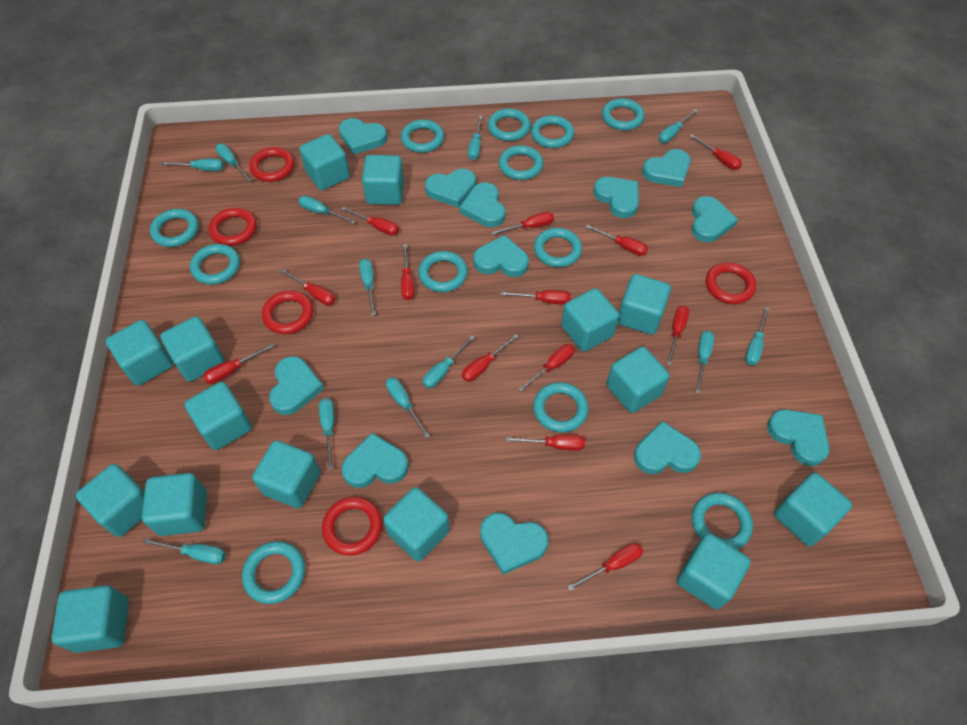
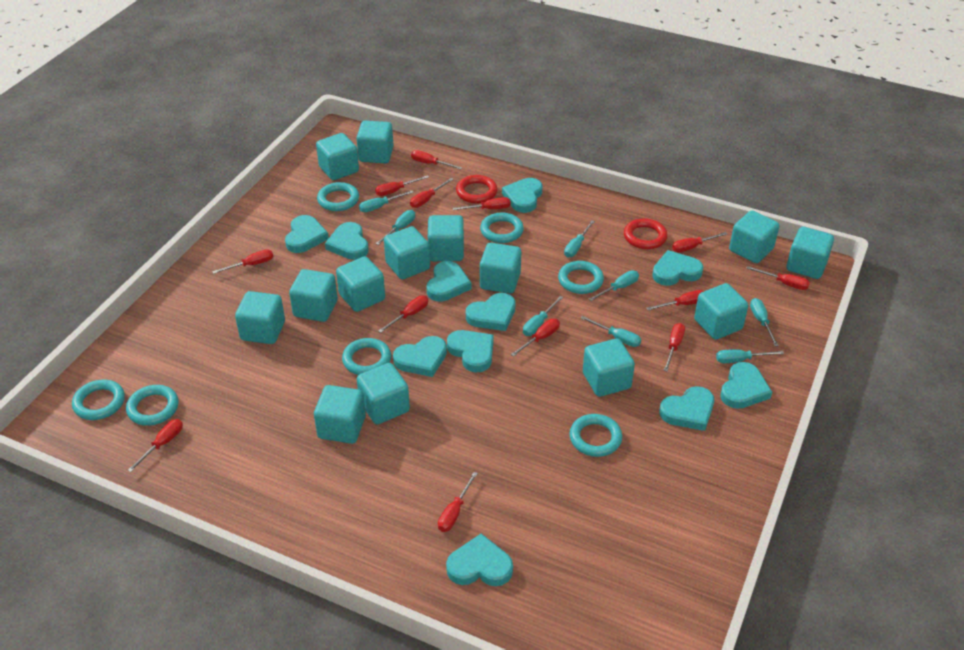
red ring: [209,208,257,246] [249,147,295,182] [262,290,313,334] [322,497,383,556] [706,262,756,304] = 5 -> [456,175,498,203] [624,218,668,249] = 2
turquoise cube: [51,585,129,653] [76,464,145,537] [106,320,173,386] [142,473,207,536] [160,316,225,382] [185,382,252,450] [252,440,321,508] [299,134,350,190] [362,155,404,205] [383,487,450,562] [561,288,619,352] [607,347,670,413] [618,274,671,335] [677,533,751,610] [774,473,852,546] = 15 -> [235,291,285,344] [289,269,338,322] [314,385,366,444] [316,133,359,180] [336,256,385,312] [357,121,394,163] [357,363,410,424] [384,226,430,279] [428,215,464,261] [480,243,521,294] [583,339,635,397] [694,283,748,340] [729,211,779,263] [786,227,834,279] = 14
turquoise heart: [269,356,324,415] [339,118,387,154] [341,433,409,488] [425,169,476,208] [460,182,505,227] [473,235,529,277] [480,513,548,575] [593,177,639,218] [634,421,701,474] [642,149,691,187] [691,196,738,242] [767,409,830,466] = 12 -> [285,215,329,253] [325,222,369,260] [393,336,447,377] [426,261,472,301] [446,534,513,586] [447,330,494,372] [466,293,516,331] [502,178,543,213] [652,250,703,286] [659,386,714,431] [720,362,772,409] = 11
turquoise ring: [150,209,199,247] [190,244,240,285] [242,541,305,604] [401,119,444,153] [418,251,468,292] [487,108,531,141] [499,145,543,180] [531,115,574,148] [533,382,589,432] [534,228,582,267] [602,98,645,130] [692,493,753,549] = 12 -> [72,380,125,420] [126,385,179,426] [317,182,359,211] [342,338,391,375] [480,213,524,243] [558,261,604,294] [569,414,622,457] = 7
turquoise screwdriver: [143,538,226,564] [161,158,224,171] [216,144,251,182] [298,196,356,224] [319,398,334,470] [359,258,376,316] [386,377,430,438] [423,335,475,388] [468,116,483,160] [659,109,698,143] [695,331,715,394] [745,307,769,365] = 12 -> [359,191,414,212] [375,210,415,245] [523,296,563,336] [564,220,595,257] [581,316,641,347] [589,270,639,301] [716,349,784,363] [750,298,779,346] = 8

